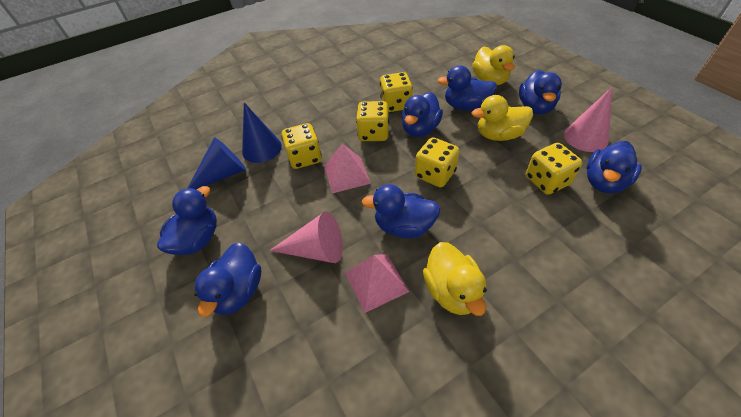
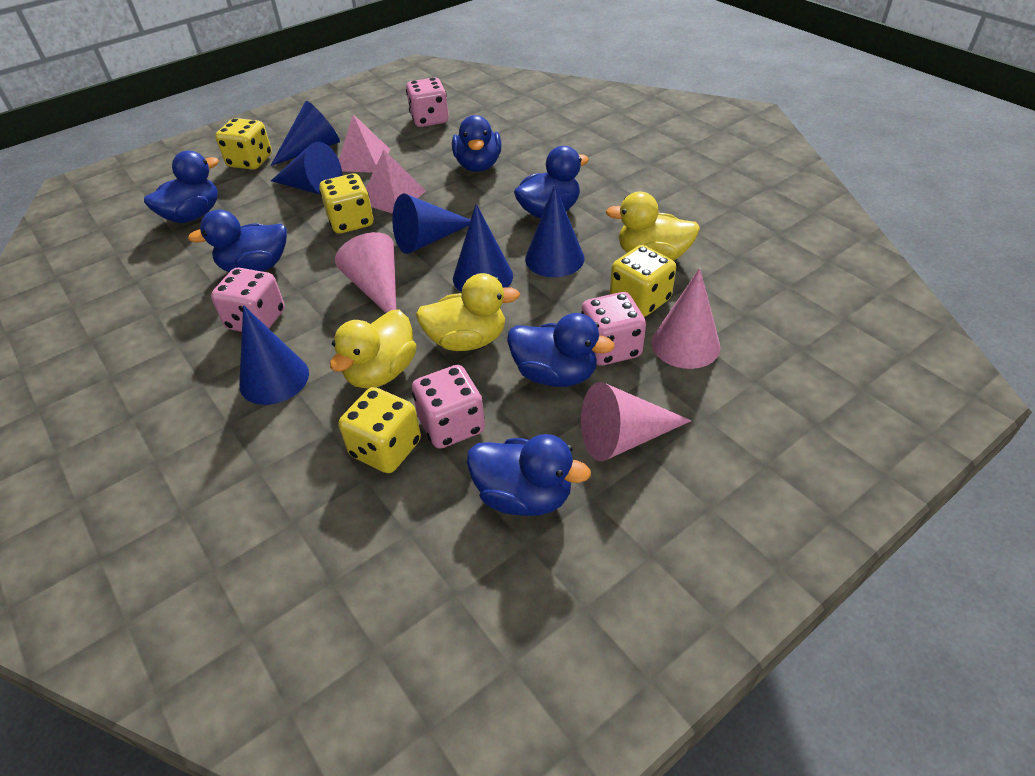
blue cone: [188,137,246,190] [242,103,282,163] = 2 -> [239,305,309,405] [270,101,340,166] [271,142,342,195] [392,194,471,254] [453,204,513,292] [525,185,584,277] = 6
blue duck: [157,186,217,255] [194,243,261,317] [361,184,441,238] [401,92,443,137] [437,65,497,110] [519,70,562,114] [587,141,642,193] = 7 -> [144,151,219,223] [188,209,287,272] [452,115,501,172] [467,434,591,516] [507,313,615,387] [514,146,589,218] = 6
pink cone: [269,212,343,263] [564,87,612,152] = 2 -> [335,232,396,313] [581,382,692,461] [652,268,720,369] = 3
pink dice: none = 0 -> [211,268,285,332] [406,77,449,127] [412,365,485,449] [581,292,646,366] = 4
yellow dice: [281,123,322,169] [356,101,389,141] [380,72,413,112] [415,137,459,187] [526,143,582,195] = 5 -> [215,118,272,170] [319,173,374,234] [339,387,421,473] [610,245,676,317] = 4

